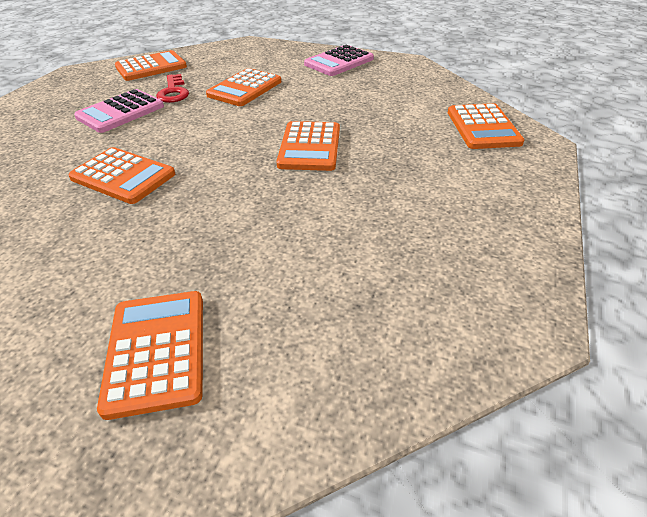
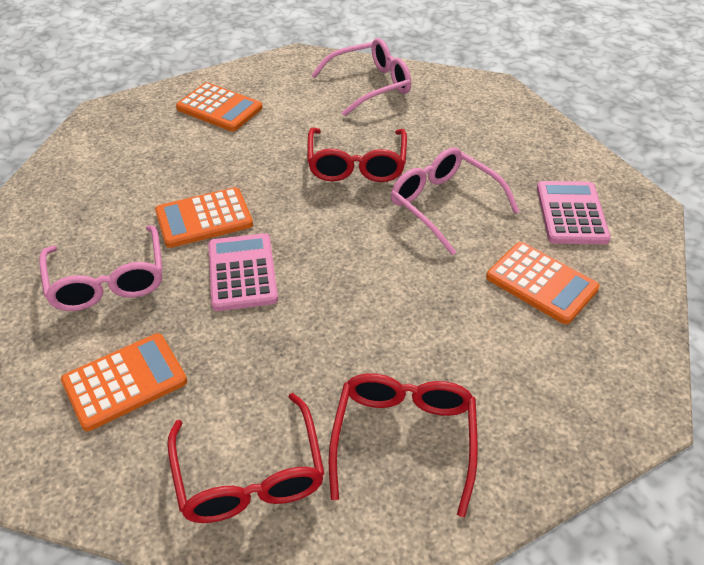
orange calculator: [68,147,175,204] [97,291,203,420] [115,50,187,81] [206,68,281,106] [276,121,340,171] [448,103,525,149] = 6 -> [61,333,187,431] [155,187,253,248] [176,82,263,131] [486,242,600,324] = 4
pink glasses: none = 0 -> [39,225,163,311] [312,38,411,116] [391,148,519,255] = 3
red glasses: none = 0 -> [167,393,325,523] [308,128,407,182] [329,373,478,517] = 3
red key: [156,74,189,103] = 1 -> none = 0

